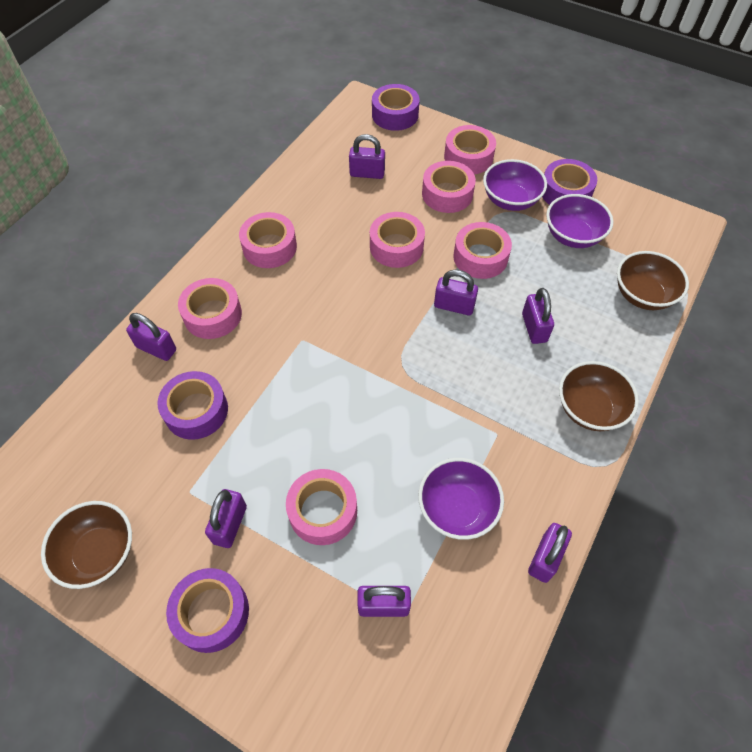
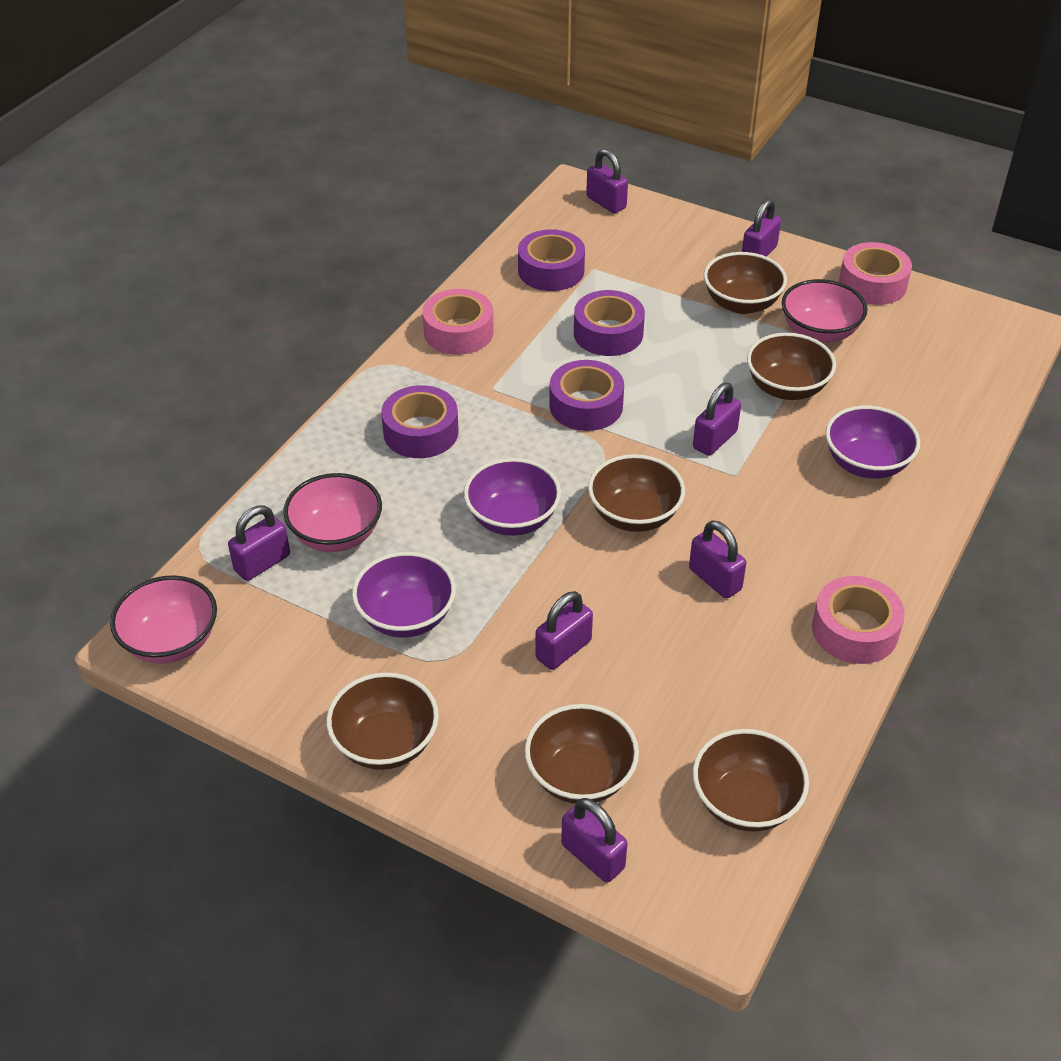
brown bowl: [41,501,132,589] [559,361,639,431] [617,251,689,310] = 3 -> [326,672,439,770] [525,704,639,804] [588,454,685,532] [693,729,809,832] [704,252,787,314] [747,333,836,400] = 6
pink bowl: none = 0 -> [110,575,217,664] [283,473,382,552] [782,279,867,343] = 3
pink tape: [178,278,242,339] [239,212,297,268] [286,469,357,545] [370,212,425,268] [422,161,476,213] [444,125,496,174] [453,222,512,279] = 7 -> [423,289,494,355] [812,576,905,664] [839,242,912,305] = 3

